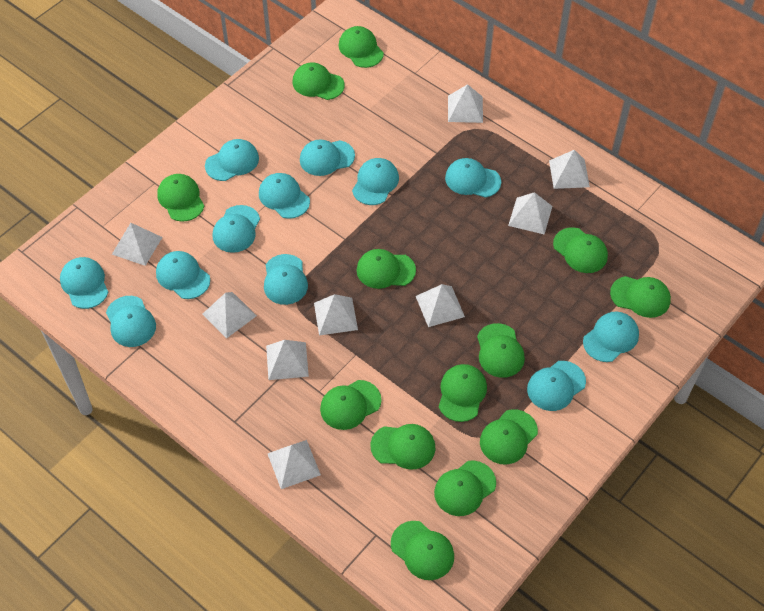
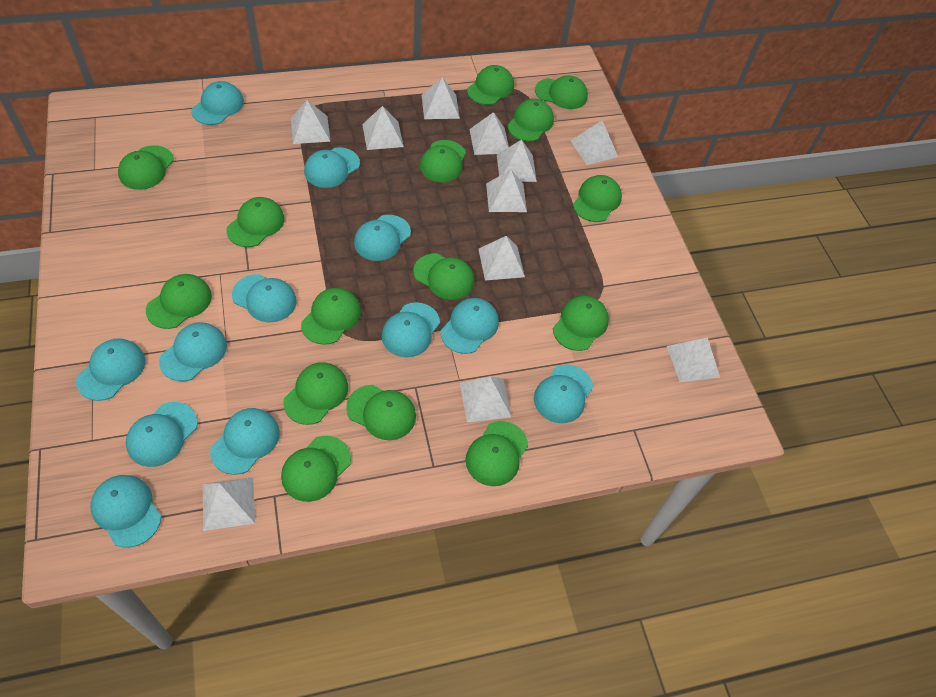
green cap: [157,174,204,222] [292,62,345,100] [320,380,382,430] [338,26,384,68] [357,249,416,289] [370,424,436,470] [391,521,454,580] [434,461,496,516] [439,364,487,422] [477,323,525,378] [480,409,538,465] [553,227,608,273] [610,276,671,318] = 13 -> [118,145,174,190] [146,274,212,329] [226,197,285,247] [281,436,351,502] [283,362,348,425] [301,288,361,345] [346,385,416,440] [413,254,475,300] [420,140,466,182] [465,421,528,486] [467,65,514,105] [507,99,554,141] [535,75,588,109] [553,296,609,351] [573,175,622,222] = 15
white pyramid: [112,223,162,266] [203,292,257,338] [266,340,309,380] [268,440,321,489] [314,294,358,335] [416,284,465,327] [448,84,483,123] [508,192,552,234] [549,150,590,189] = 9 -> [203,477,255,531] [291,100,331,144] [362,106,404,150] [422,77,460,119] [460,376,512,422] [469,112,509,155] [478,236,525,280] [486,170,527,212] [497,139,537,182] [571,121,618,165] [667,337,720,382] = 11

